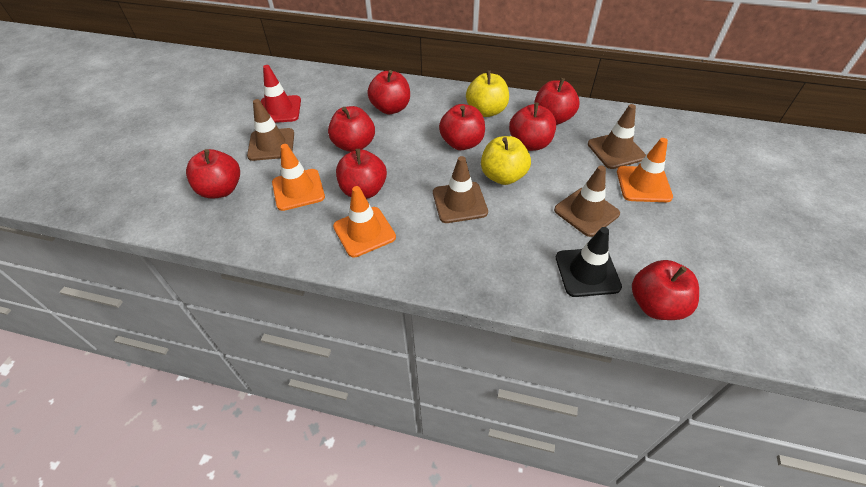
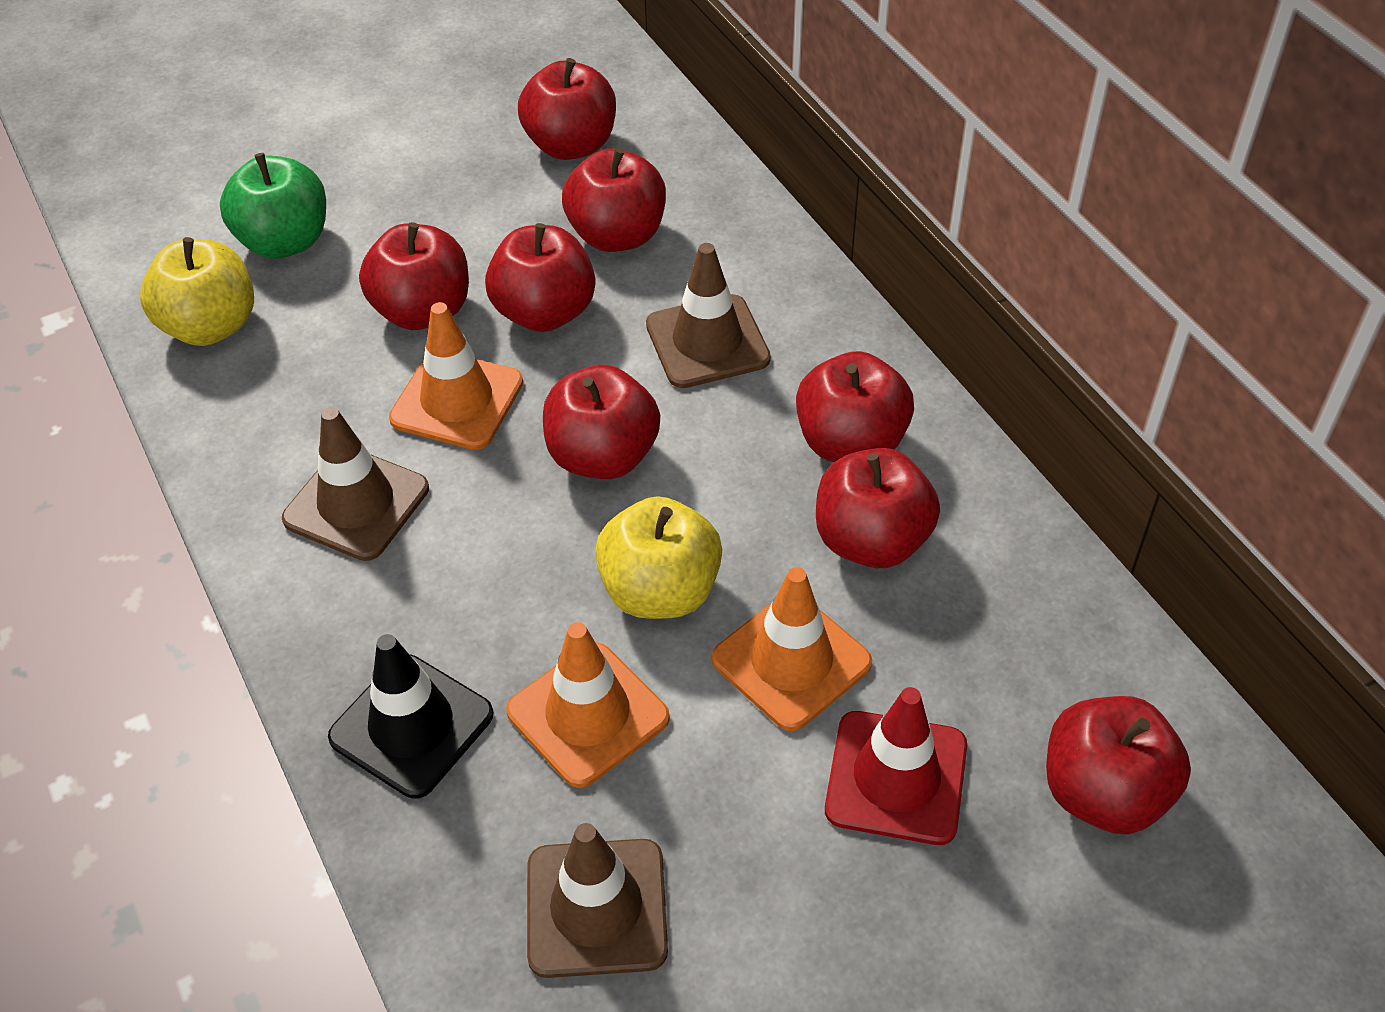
brown traffic cone: [247,99,294,161] [433,156,488,223] [554,165,620,237] [588,104,646,169] = 4 -> [282,407,429,561] [527,823,668,978] [646,243,771,388] = 3
green apple: none = 0 -> [220,153,326,258] = 1

